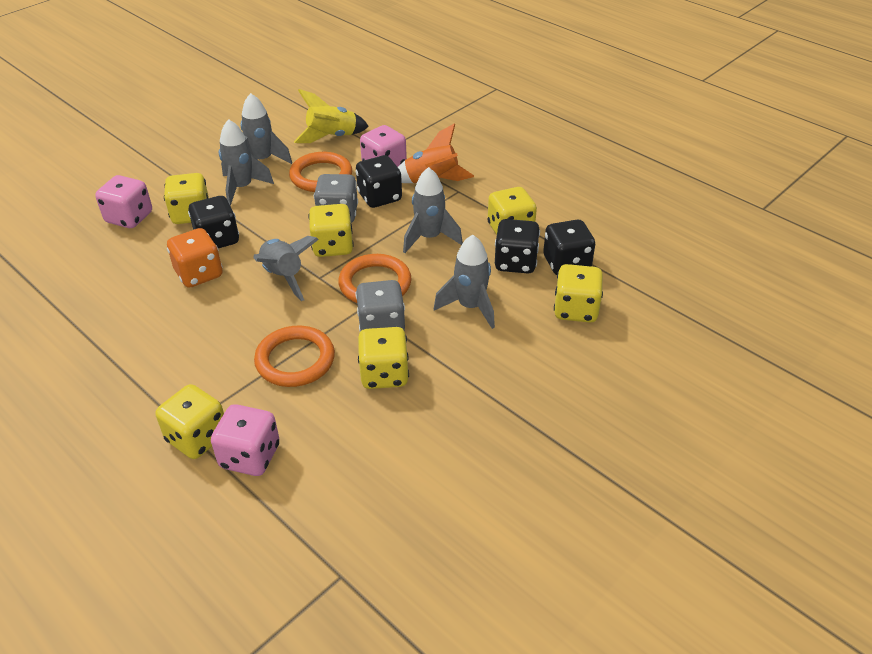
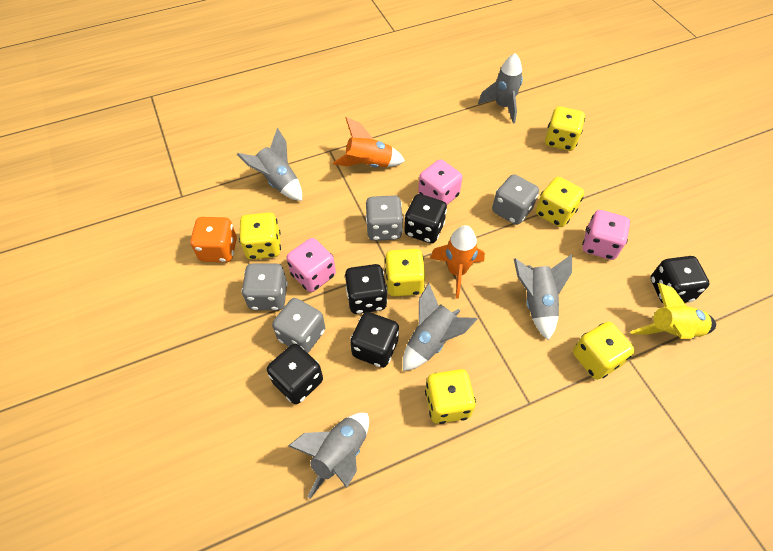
black dice: [188,196,239,248] [356,155,402,208] [495,219,540,273] [543,219,595,275] = 4 -> [267,344,323,404] [345,264,387,314] [350,312,399,368] [404,194,447,243] [651,256,710,304] = 5
grey dice: [314,174,358,223] [356,280,405,331] = 2 -> [242,263,288,310] [272,298,325,353] [366,195,403,241] [492,174,539,225] = 4
orange ring: [254,326,335,387] [289,152,352,192] [338,254,411,303] = 3 -> none = 0
orange rocket: [398,123,474,183] = 1 -> [333,117,405,168] [430,225,485,299] = 2

